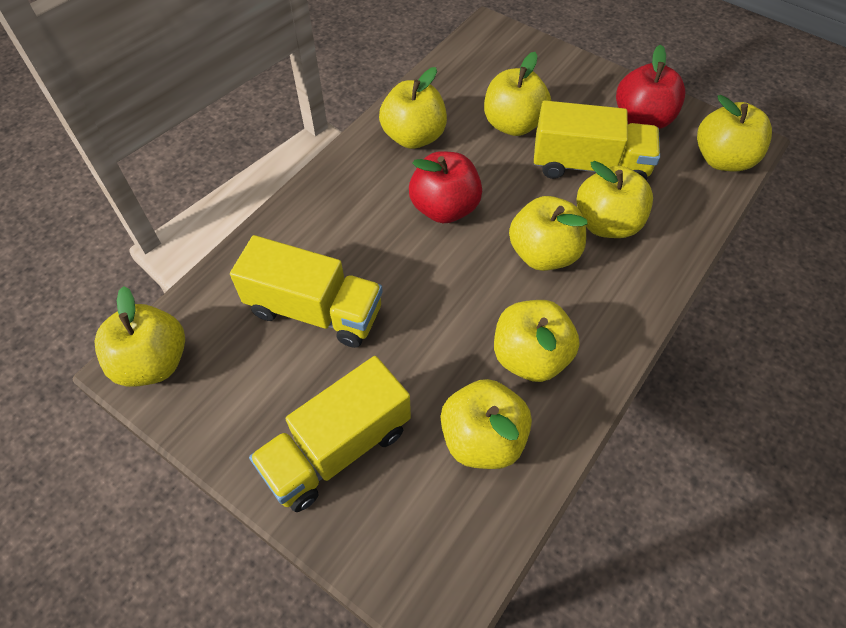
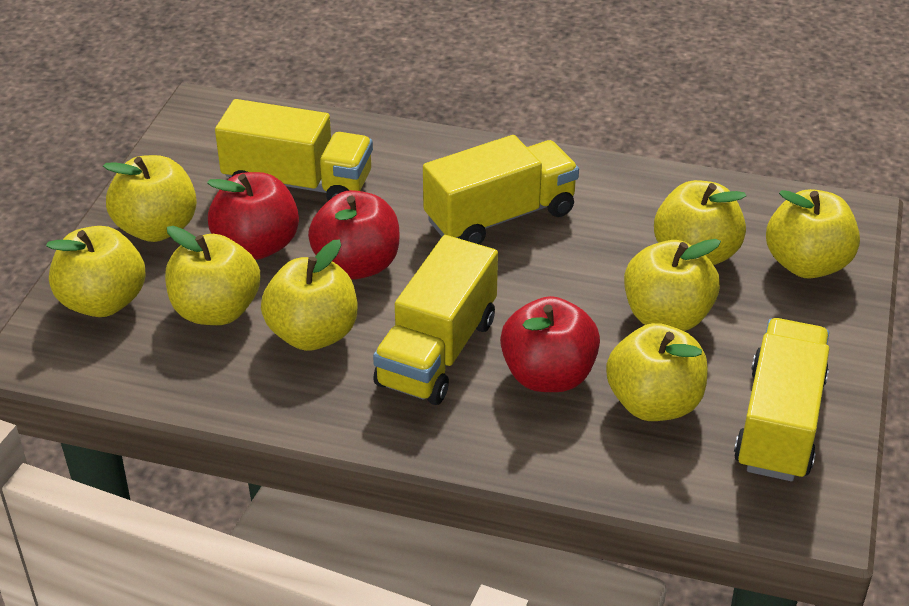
red apple: [409,151,482,223] [616,44,686,129] = 2 -> [207,172,299,260] [308,190,399,280] [500,296,600,392] = 3
yellow truck: [230,235,383,348] [249,356,411,512] [534,100,660,181] = 3 -> [215,99,373,201] [373,235,498,405] [423,135,579,245] [734,318,829,481] = 4

